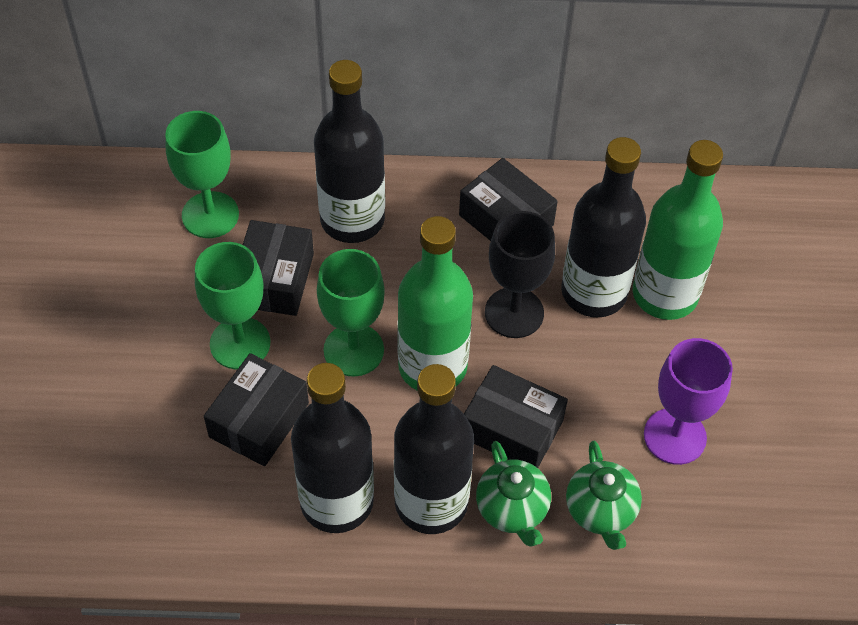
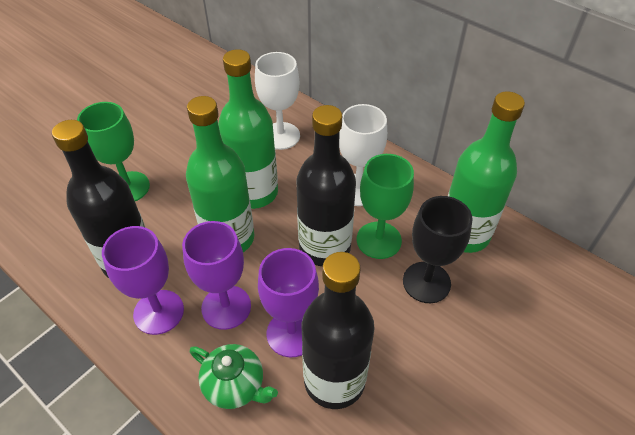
black bottle: [291,363,374,533] [314,60,385,243] [394,364,474,534] [561,137,646,318] = 4 -> [52,120,146,278] [296,105,356,266] [302,252,375,409] = 3
black box: [204,353,309,466] [243,220,314,316] [459,158,558,241] [464,365,568,468] = 4 -> none = 0
green bottle: [397,216,473,391] [633,140,723,320] = 2 -> [186,96,255,252] [218,49,278,209] [448,91,525,253] = 3
green goblet: [165,111,239,238] [195,242,270,370] [317,249,385,377] = 3 -> [77,102,150,201] [357,154,414,259] = 2
green teapot: [476,441,551,547] [566,441,642,550] = 2 -> [190,344,278,409] = 1
purple goblet: [644,338,733,465] = 1 -> [102,226,184,335] [182,221,251,330] [258,248,319,358] = 3
white goblet: none = 0 -> [255,52,300,150] [339,104,387,206] = 2

